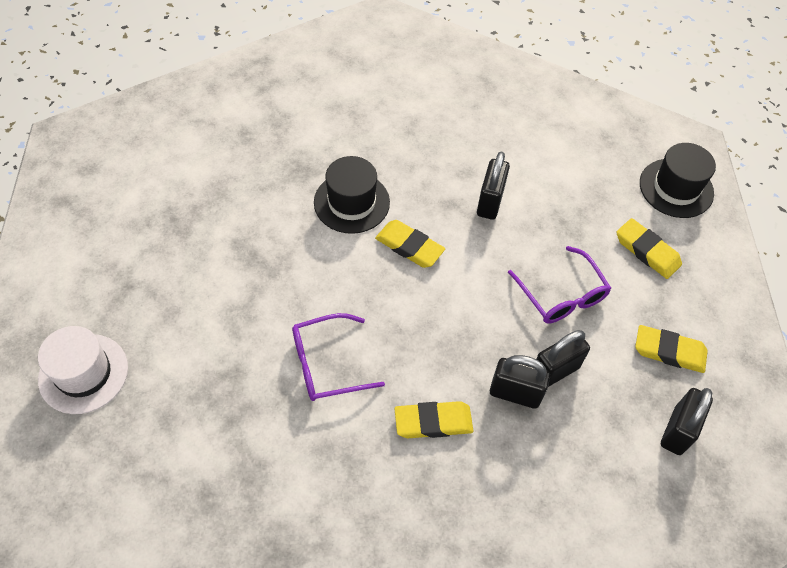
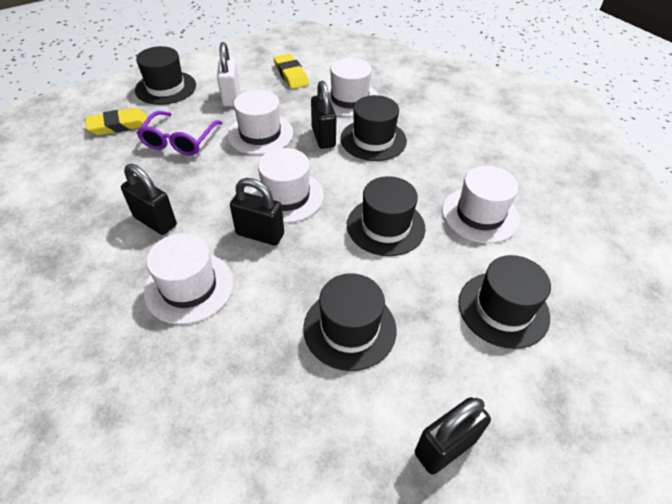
black hat: [314,156,390,234] [640,143,716,218] = 2 -> [135,46,196,105] [303,273,397,371] [340,95,407,161] [347,176,425,256] [459,255,551,349] = 5
purple glasses: [292,313,385,401] [508,246,611,324] = 2 -> [137,111,222,156] = 1
white hat: [38,326,128,414] = 1 -> [144,233,233,324] [227,90,293,155] [250,148,324,223] [327,57,379,117] [442,166,520,243] = 5
white padlock: none = 0 -> [217,42,240,106] = 1
yellow eraser: [375,220,445,268] [395,401,473,438] [616,218,682,279] [635,325,708,373] = 4 -> [85,108,149,135] [274,54,309,89] = 2

